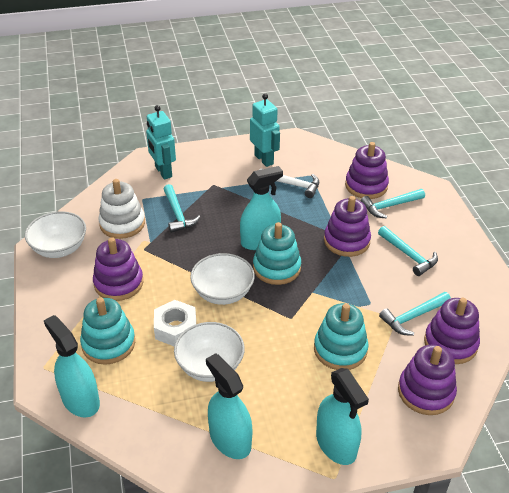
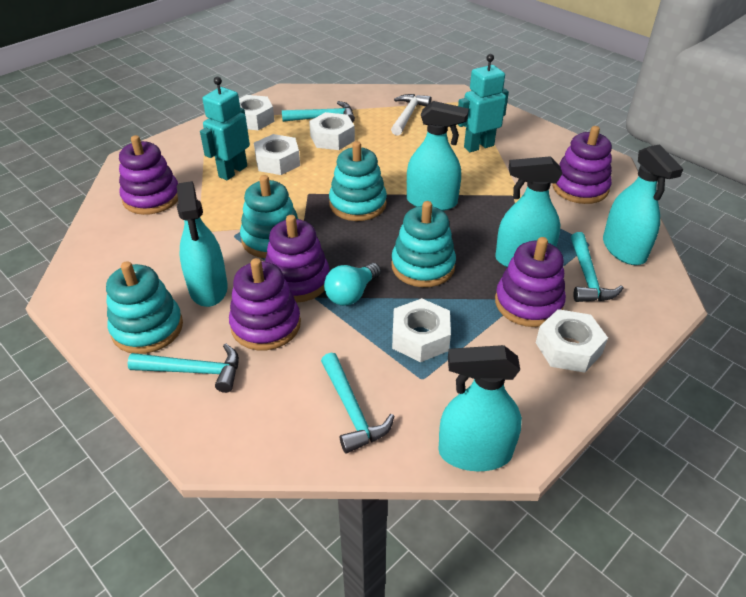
turquoise light bulb: none = 0 -> [324,263,381,306] = 1
turquoise spray bottle: [44,315,100,418] [206,353,252,459] [240,166,283,250] [316,368,369,465] = 4 -> [177,181,228,307] [407,101,469,211] [438,345,522,471] [495,156,562,267] [603,144,683,265] = 5
turquoise stacking toy: [80,297,135,365] [253,222,301,285] [314,303,368,370] = 3 -> [106,261,183,354] [240,175,298,258] [329,141,387,221] [391,201,456,287] = 4
white bowl: [25,211,86,258] [174,322,245,382] [190,253,255,305] = 3 -> none = 0
white nut: [154,300,196,346] = 1 -> [239,95,275,130] [254,134,300,175] [309,112,355,150] [392,298,451,362] [536,309,608,373] = 5
white stacking toy: [98,179,145,239] = 1 -> none = 0

